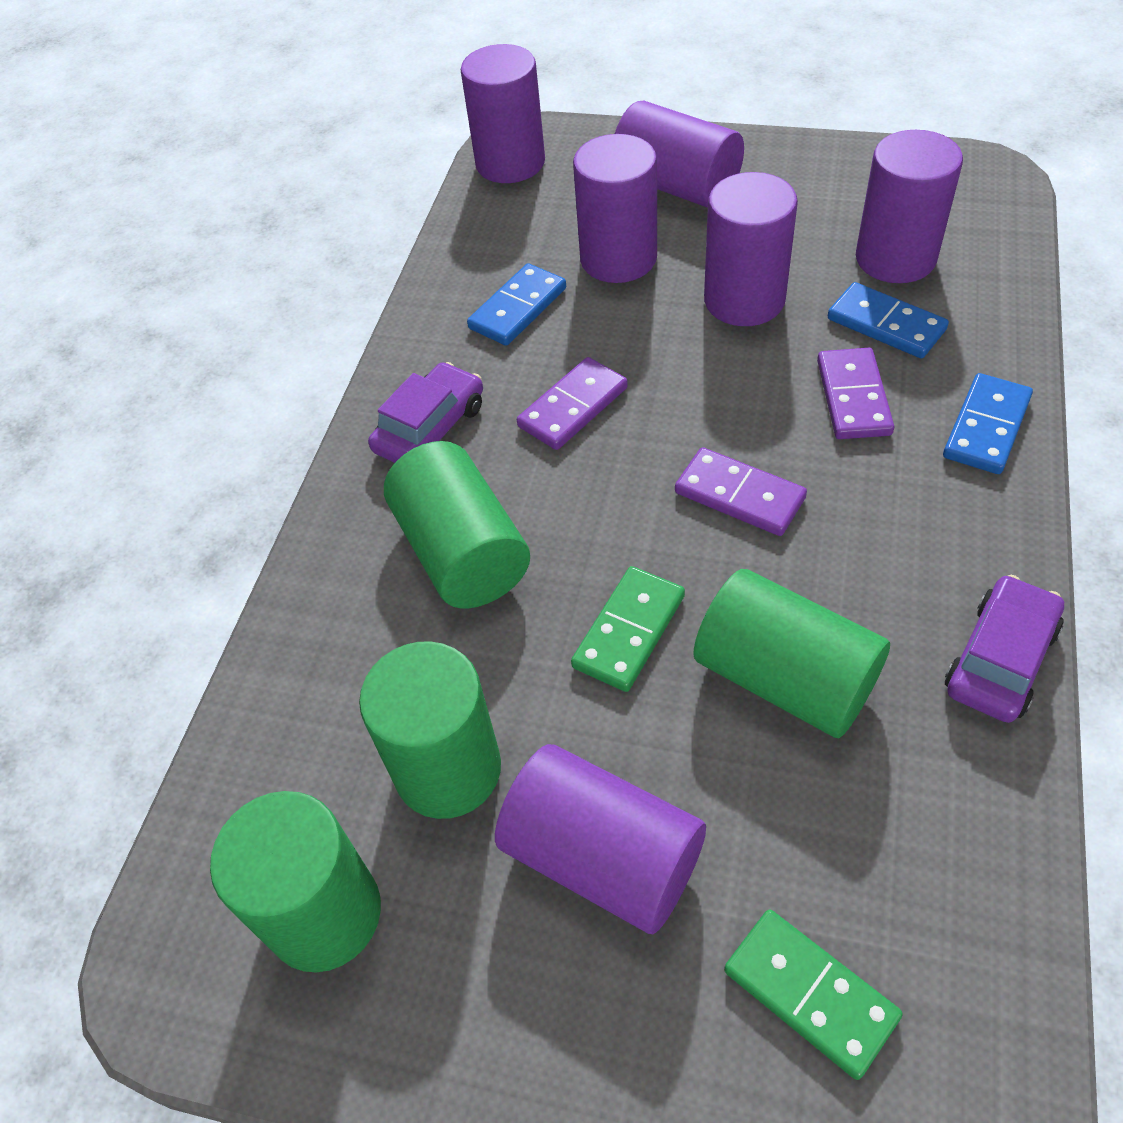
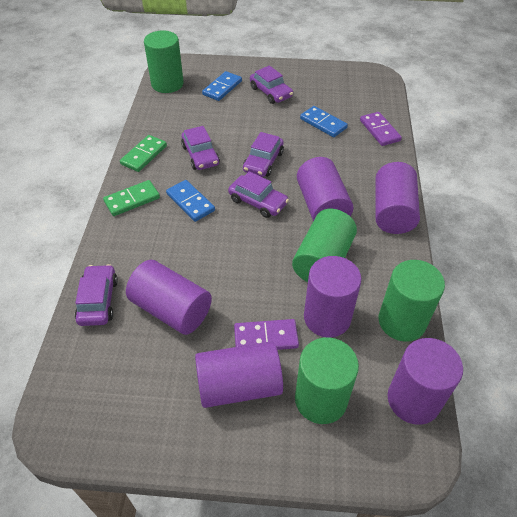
purple car: [368,362,483,463] [945,575,1064,723] = 2 -> [75,264,118,326] [181,126,220,170] [228,171,289,218] [243,132,284,177] [250,65,293,104] = 5
purple domino: [517,357,628,450] [675,447,807,536] [817,348,894,439] = 3 -> [234,319,299,350] [360,112,402,146] = 2

